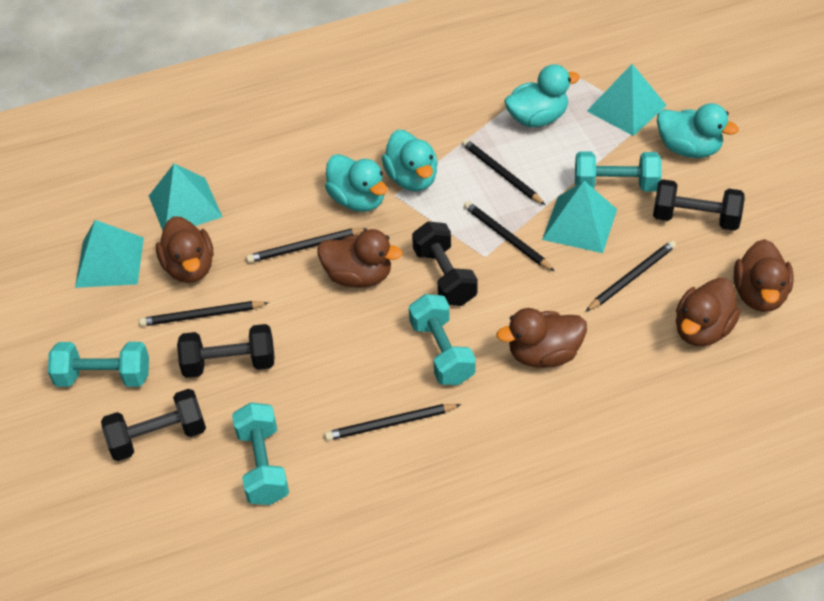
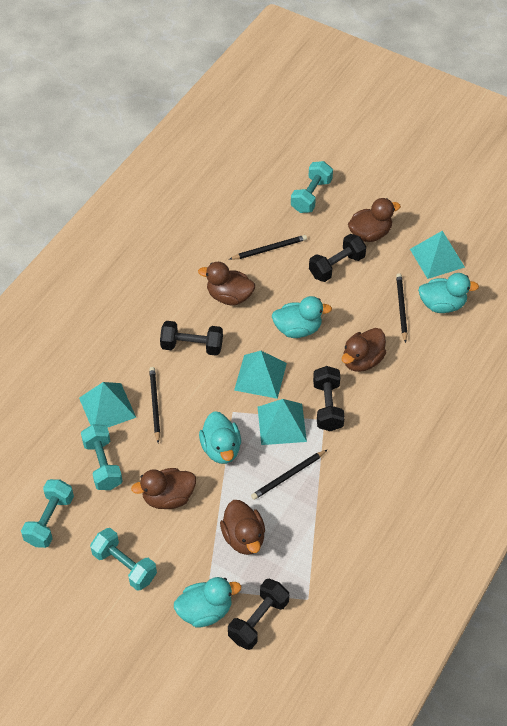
black pencil: [139,301,269,326] [246,228,368,263] [325,404,461,441] [462,139,545,205] [464,201,554,271] [585,240,676,312] = 6 -> [149,367,160,443] [230,235,307,260] [251,449,328,500] [396,273,407,343] = 4

